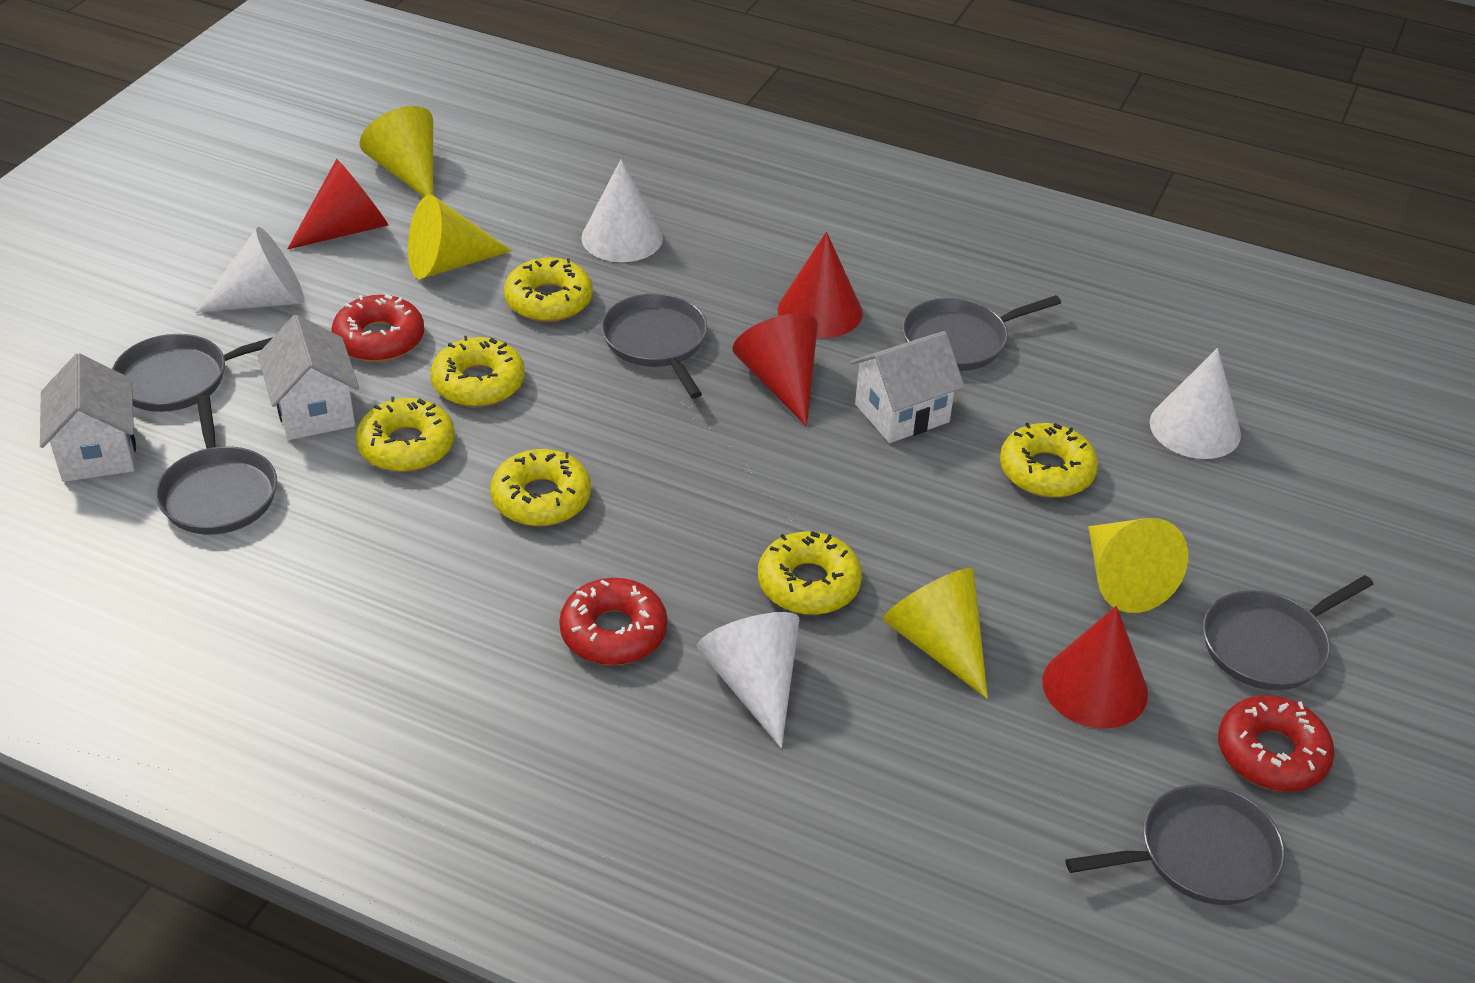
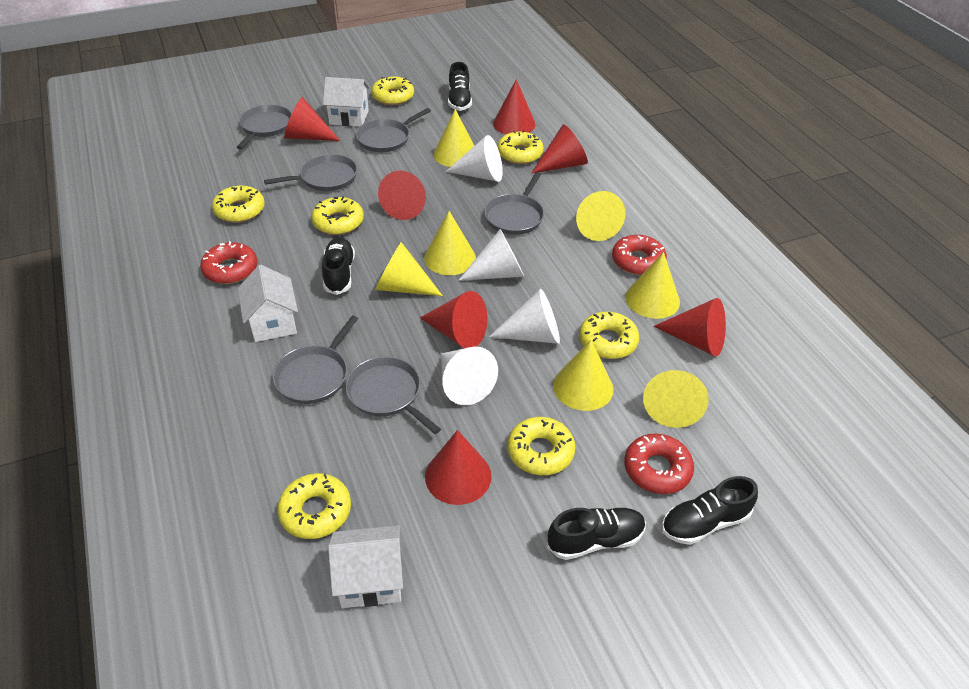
black shoe: none = 0 -> [322,237,355,295] [448,62,472,111] [547,508,646,560] [662,476,758,545] = 4
red cone: [287,159,389,249] [732,313,818,427] [778,232,863,338] [1043,606,1148,729] = 4 -> [284,97,340,141] [378,171,426,220] [420,291,487,348] [425,430,492,505] [493,79,536,134] [531,124,588,174] [654,298,726,356] = 7
yellow cone: [359,106,433,197] [408,194,512,279] [883,568,988,699] [1088,518,1188,613] = 4 -> [375,242,443,296] [424,211,476,275] [434,109,474,167] [553,340,613,411] [576,191,625,241] [625,252,680,319] [643,370,709,428] = 7
yellow donut: [356,397,455,472] [430,336,525,407] [490,449,591,526] [504,257,593,322] [758,531,862,615] [1000,423,1098,498] = 6 -> [212,185,265,223] [277,473,351,539] [311,196,364,235] [371,77,414,105] [497,130,544,164] [508,417,575,475] [579,312,639,359] = 7

